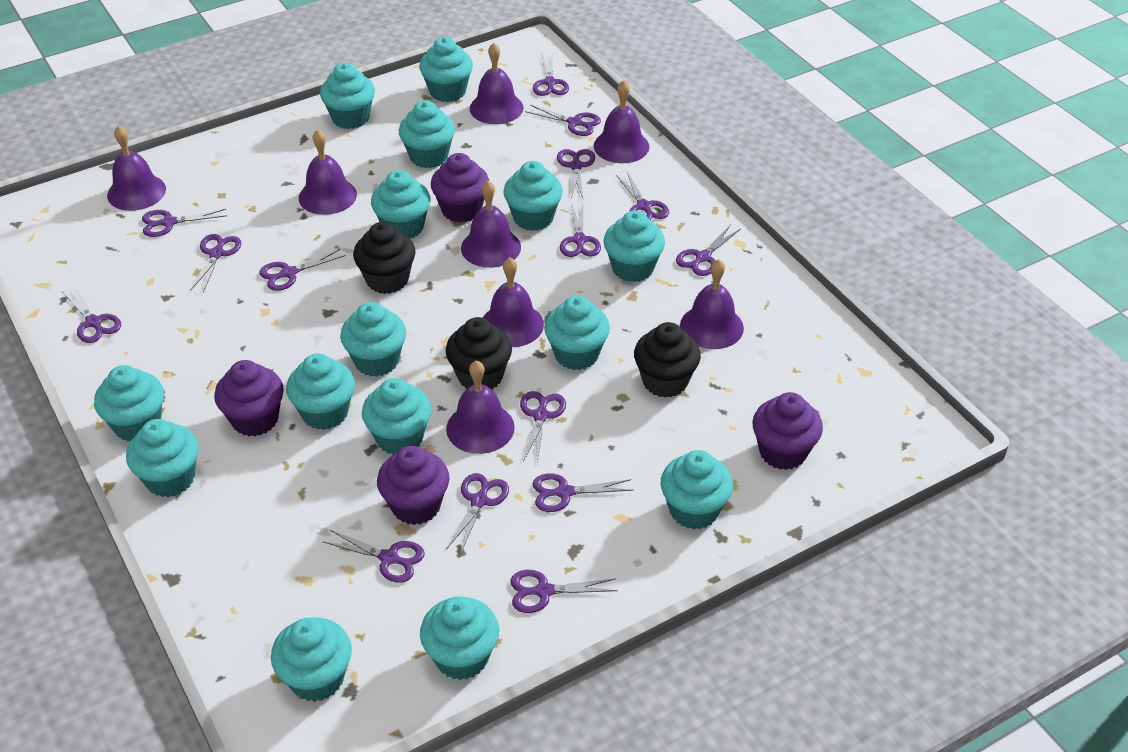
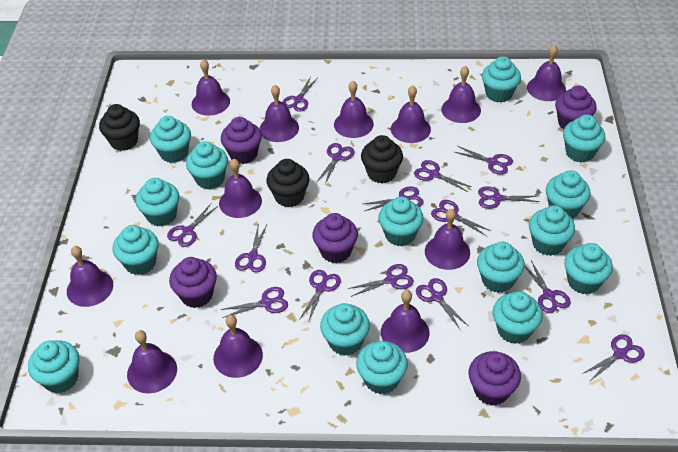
purple bell: [107,126,166,211] [299,130,357,215] [446,360,515,454] [461,181,521,268] [470,43,524,124] [483,257,544,347] [594,80,649,163] [680,259,744,349] = 8 -> [67,246,113,307] [127,330,177,393] [192,59,230,116] [213,315,263,378] [219,159,262,218] [259,85,299,142] [334,81,374,138] [381,290,429,353] [391,85,431,143] [425,209,470,270] [441,66,481,123] [527,44,566,101] = 12
purple cupcake: [214,360,284,436] [377,446,449,525] [431,153,489,223] [752,392,823,470] = 4 -> [169,257,217,308] [221,117,262,164] [312,213,358,263] [468,351,521,406] [555,85,596,130] = 5

